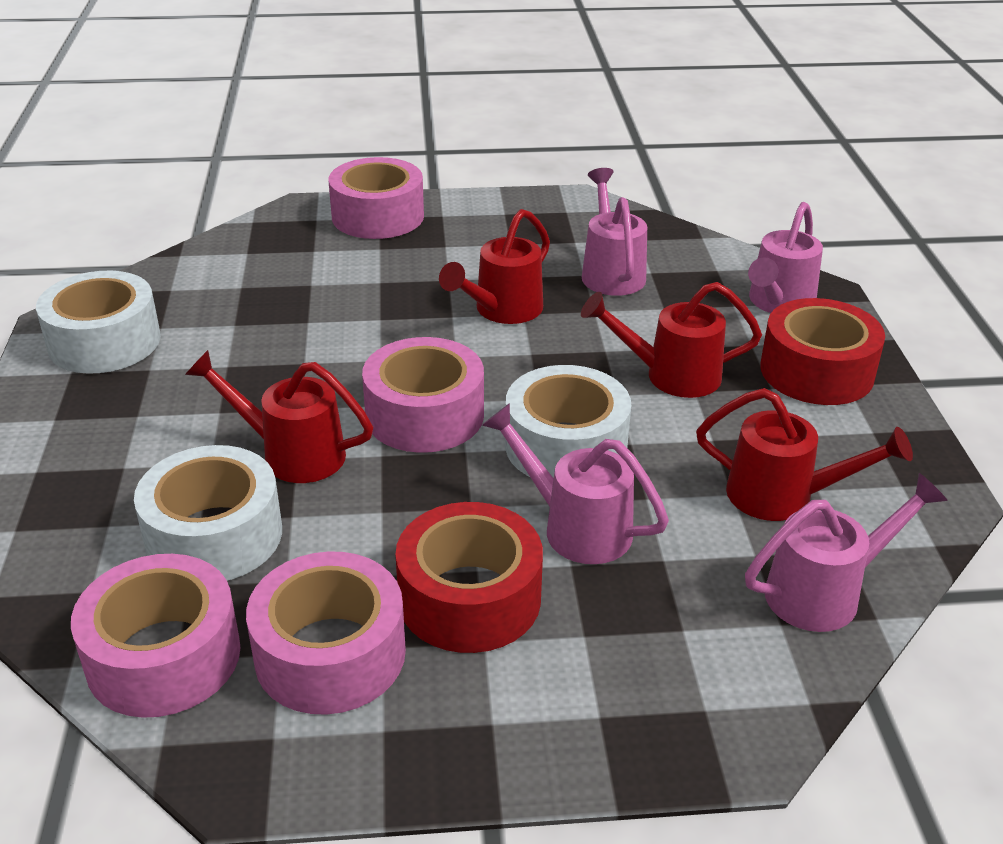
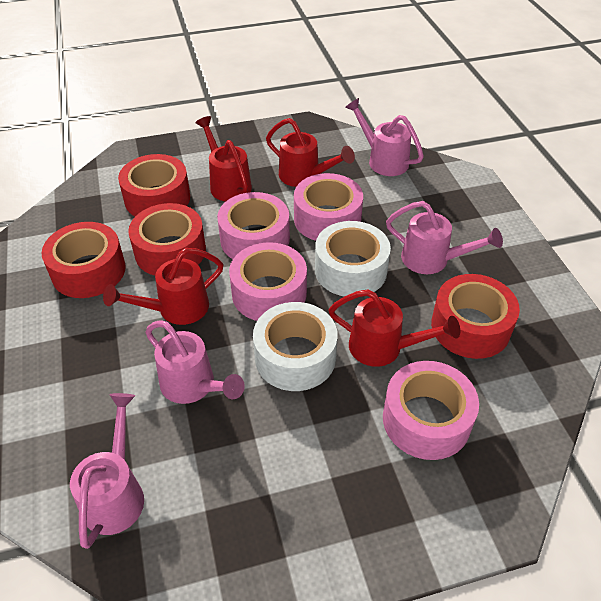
red tape: [395,502,543,653] [760,298,885,405] = 2 -> [42,222,126,298] [118,154,190,216] [128,203,206,276] [431,274,520,359] = 4
white tape: [36,271,161,374] [134,445,282,581] [505,365,631,478] = 3 -> [253,302,338,391] [315,221,391,296] = 2

